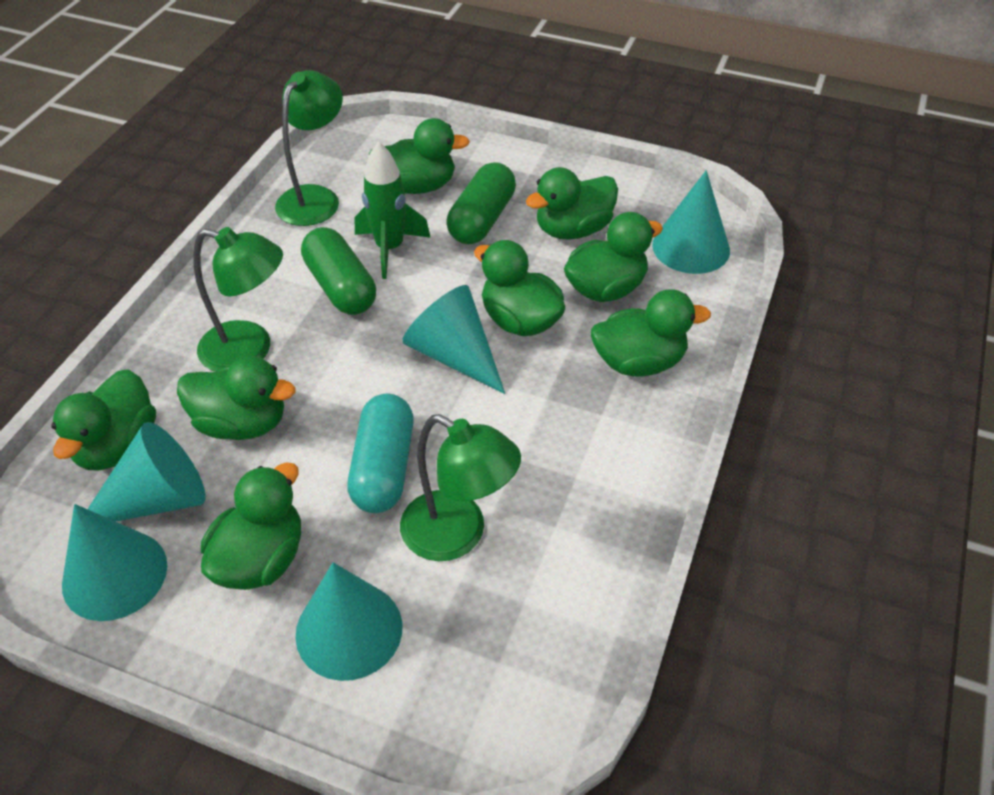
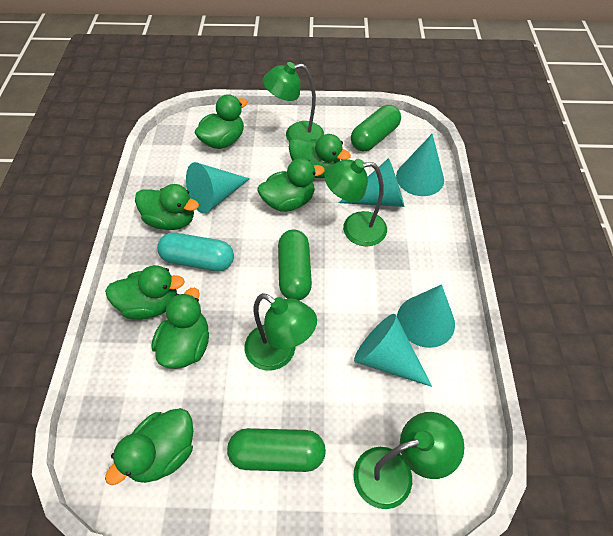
green capsule: [301,227,376,315] [447,162,516,244] = 2 -> [227,428,326,472] [278,229,312,300] [351,105,401,151] = 3
green duck: [51,369,156,471] [177,356,296,440] [201,462,301,590] [369,118,470,194] [474,240,565,336] [526,167,618,240] [564,212,663,302] [591,289,711,377] = 8 -> [105,265,185,320] [105,408,193,485] [135,184,199,230] [152,288,209,369] [195,94,247,149] [258,158,325,212] [289,134,351,178] = 7
green lamp: [193,227,283,372] [275,70,343,226] [400,414,521,561] = 3 -> [244,293,317,371] [263,62,324,142] [324,159,387,246] [353,412,465,509] = 4
green rocket: [355,141,431,279] = 1 -> none = 0

